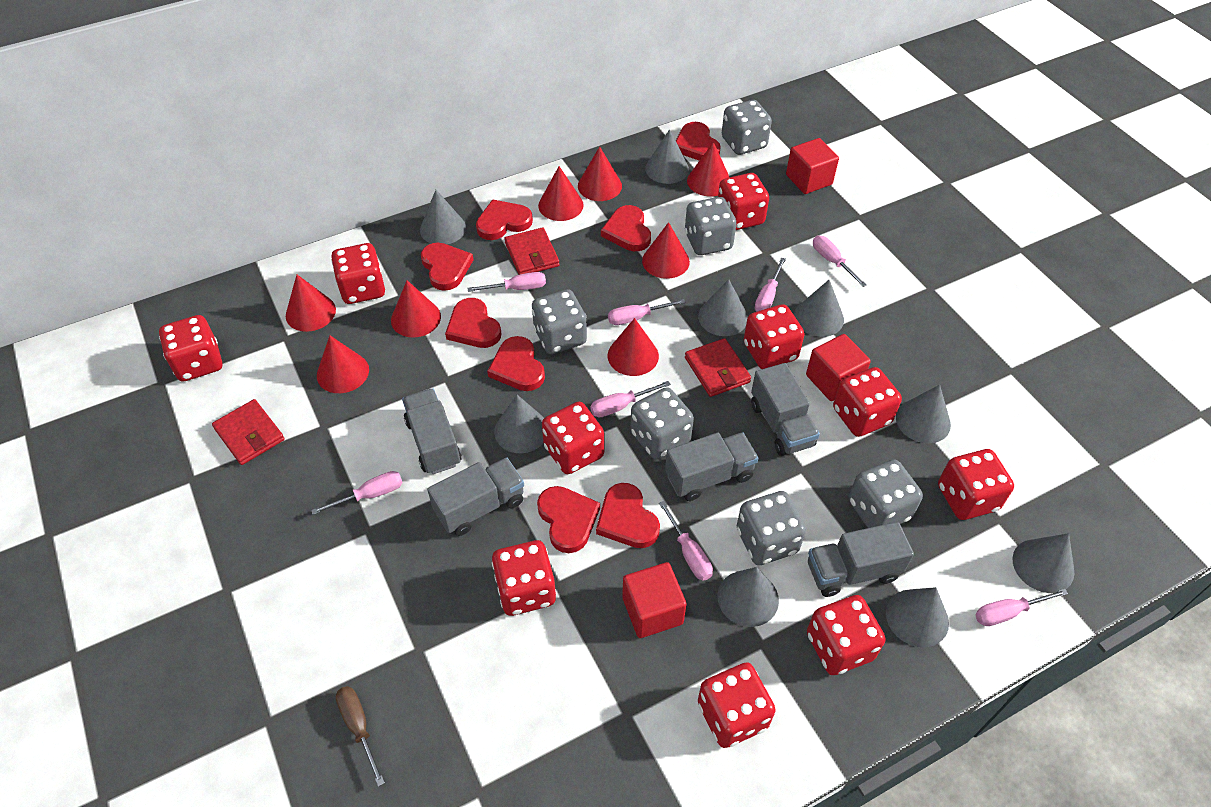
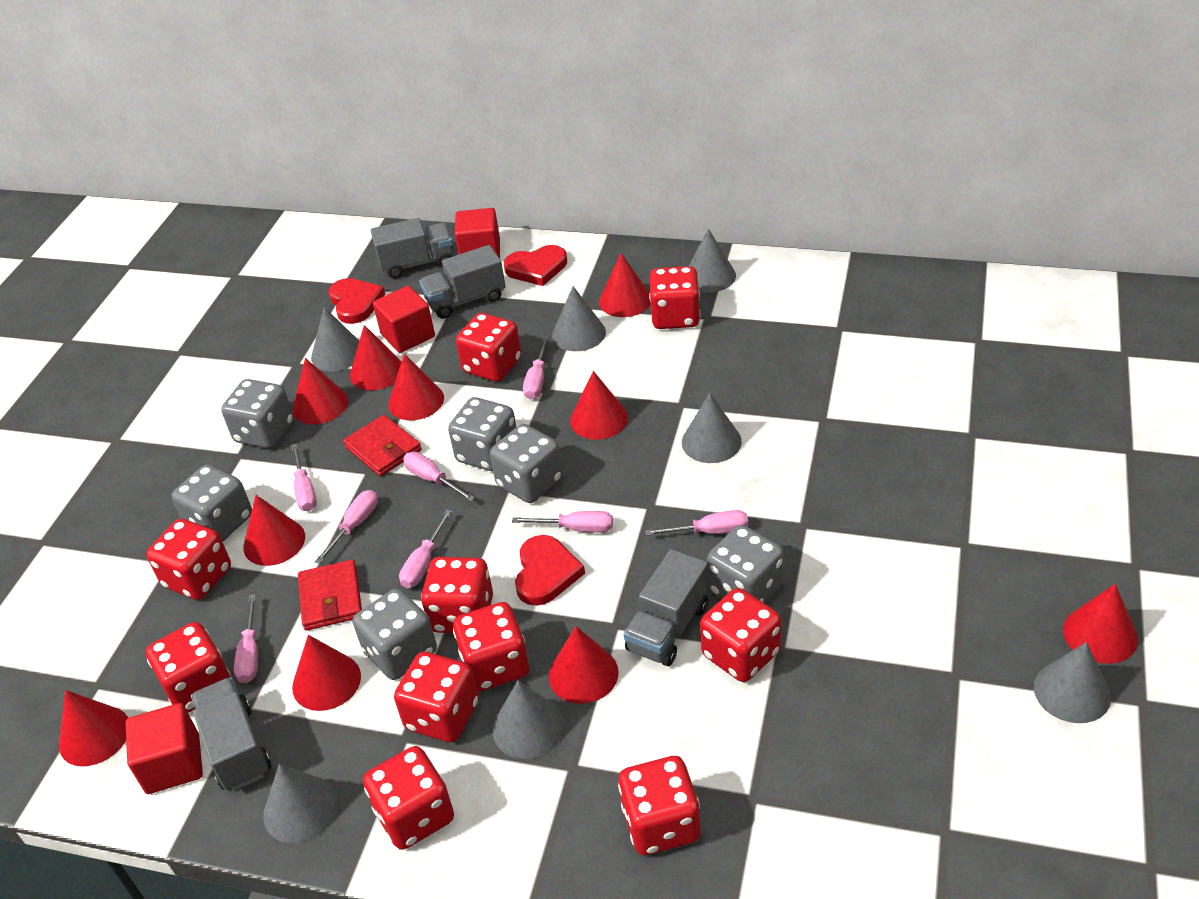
brown screwdriver: [336,686,385,787] = 1 -> none = 0
grey cone: [420,190,466,244] [494,395,544,453] [645,129,689,184] [698,279,748,336] [718,567,779,627] [794,280,844,337] [886,587,949,647] [896,385,951,443] [1013,533,1074,593] = 9 -> [263,764,338,843] [311,307,359,372] [492,680,564,759] [552,286,606,351] [682,393,742,463] [689,229,736,292] [1034,642,1111,723] = 7
grey truck: [402,388,461,474] [427,458,524,536] [665,432,759,501] [751,363,820,456] [808,522,914,597] = 5 -> [191,677,271,791] [371,218,454,278] [419,245,506,319] [624,549,709,666] = 4
red cone: [286,275,336,332] [317,335,369,393] [391,280,441,338] [538,166,584,221] [578,147,622,201] [608,318,659,376] [642,222,690,279] [687,142,729,196] = 8 -> [59,690,128,766] [243,495,305,566] [292,635,361,711] [293,358,348,424] [350,325,402,390] [388,353,444,420] [549,626,619,704] [570,371,628,440] [599,253,651,317] [1063,584,1138,664] = 10
red heart: [421,243,473,291] [445,298,502,348] [476,199,533,240] [487,336,545,391] [537,486,600,553] [596,483,660,548] [601,205,651,251] [676,122,721,161] = 8 -> [329,278,385,324] [504,245,567,286] [515,535,585,606] = 3
red wallet: [212,399,285,465] [504,227,559,275] [685,338,751,397] = 3 -> [298,560,362,631] [343,415,422,476] = 2

